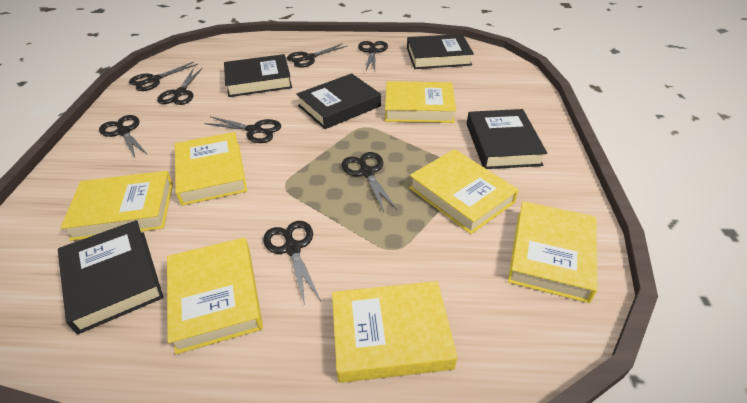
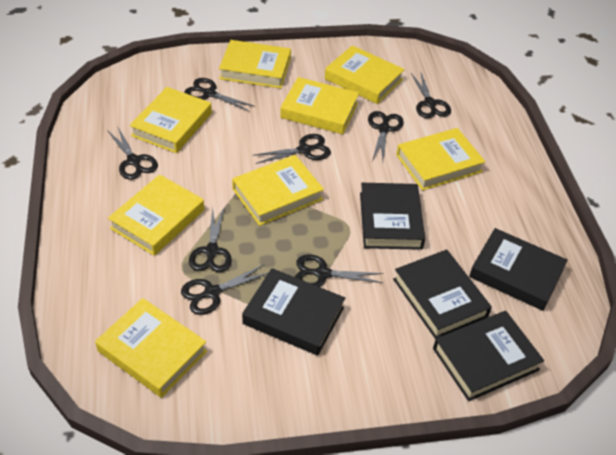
yellow book: [60,171,173,241] [167,237,263,354] [175,132,247,206] [332,281,458,383] [385,81,456,123] [409,149,519,234] [508,201,597,303] = 7 -> [95,298,207,398] [108,174,204,256] [129,87,212,153] [219,40,291,88] [232,155,324,226] [280,77,359,134] [325,45,405,104] [396,128,485,191] = 8

